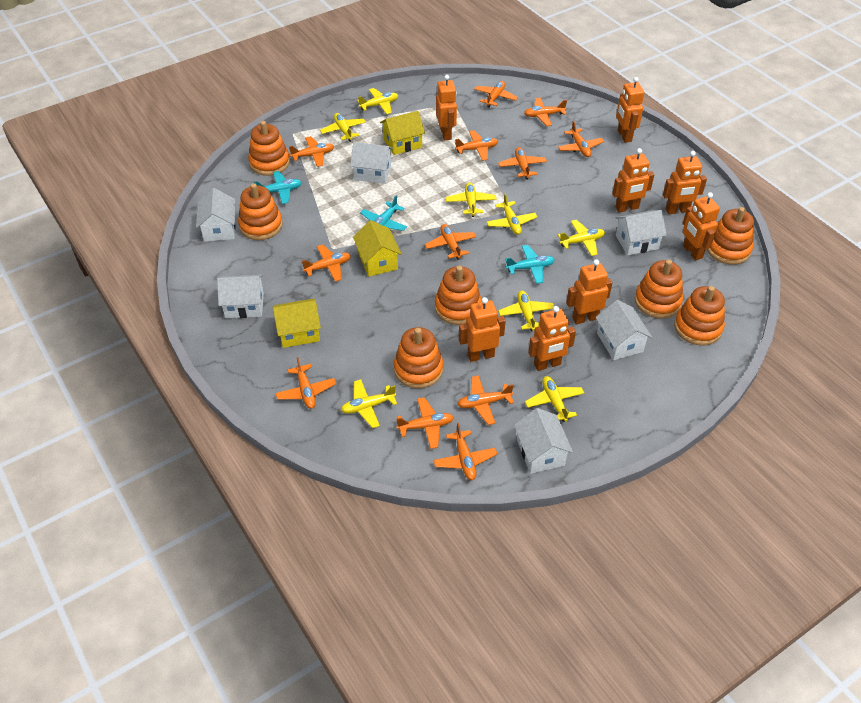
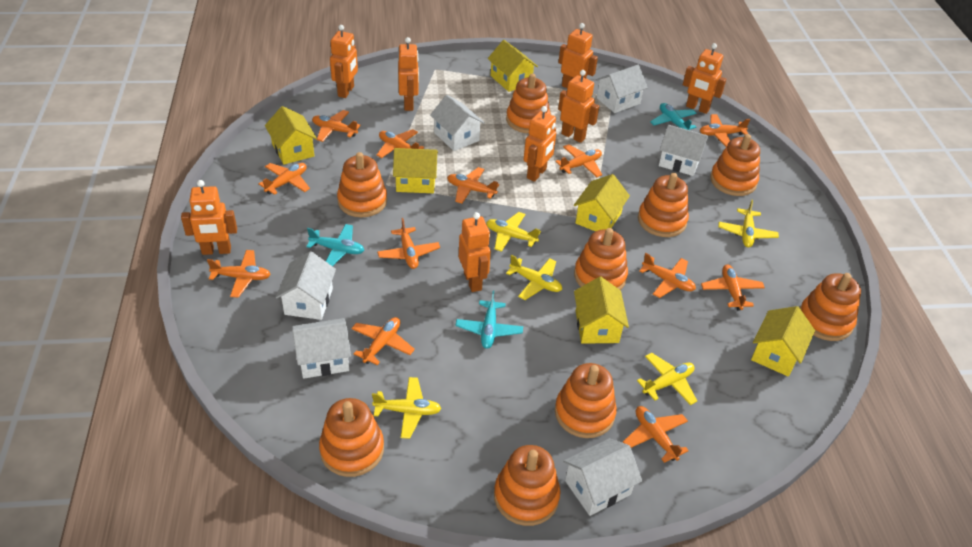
orange stacking toy: [238,183,283,240] [248,121,290,176] [394,327,443,388] [435,265,482,325] [635,259,683,319] [674,286,725,346] [707,207,754,265] = 7 -> [319,398,384,477] [337,152,387,217] [494,445,560,526] [506,74,551,133] [555,363,617,438] [574,228,628,290] [638,173,689,237] [710,134,760,196] [800,273,861,341] = 9
yellow house: [273,298,321,348] [353,220,402,277] [380,111,425,155] = 3 -> [265,106,317,164] [393,148,438,193] [488,40,538,92] [574,174,630,231] [574,277,629,344] [751,306,815,377] = 6
yellow plane: [320,113,366,142] [341,379,397,428] [357,88,398,114] [446,182,497,217] [487,193,537,235] [498,291,554,331] [525,376,584,422] [557,220,605,256] = 8 -> [372,377,442,439] [486,212,541,252] [506,255,562,300] [637,353,697,405] [718,200,779,247] = 5

